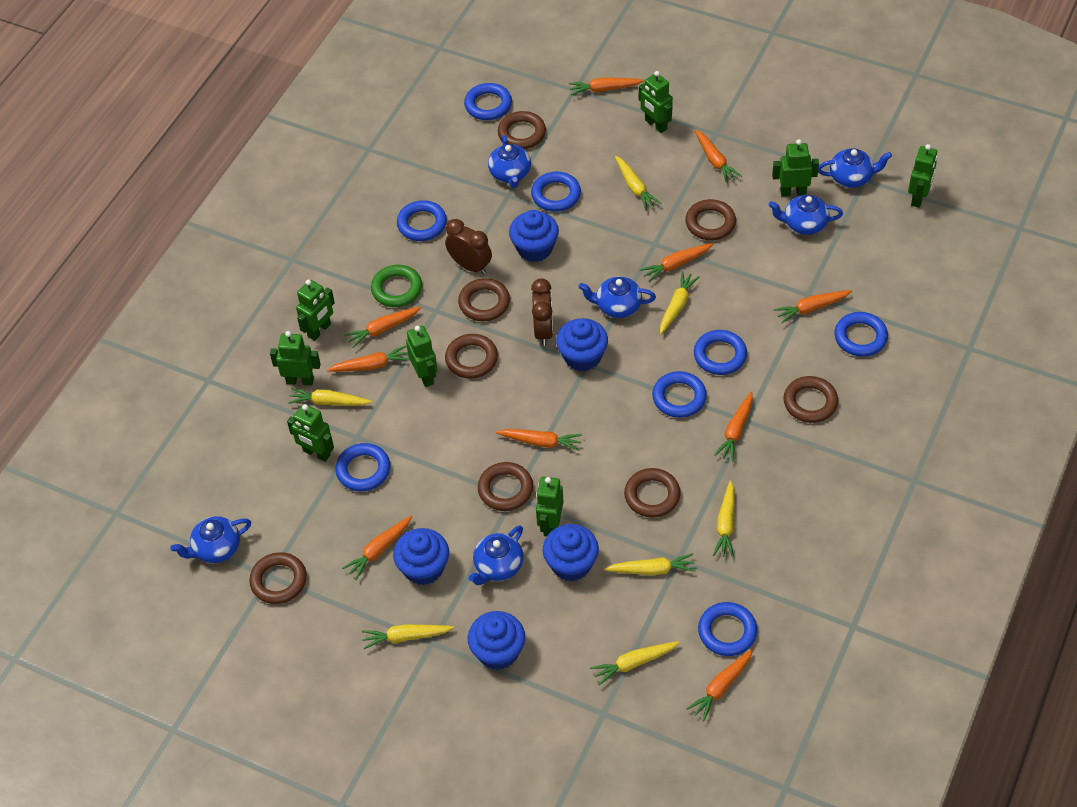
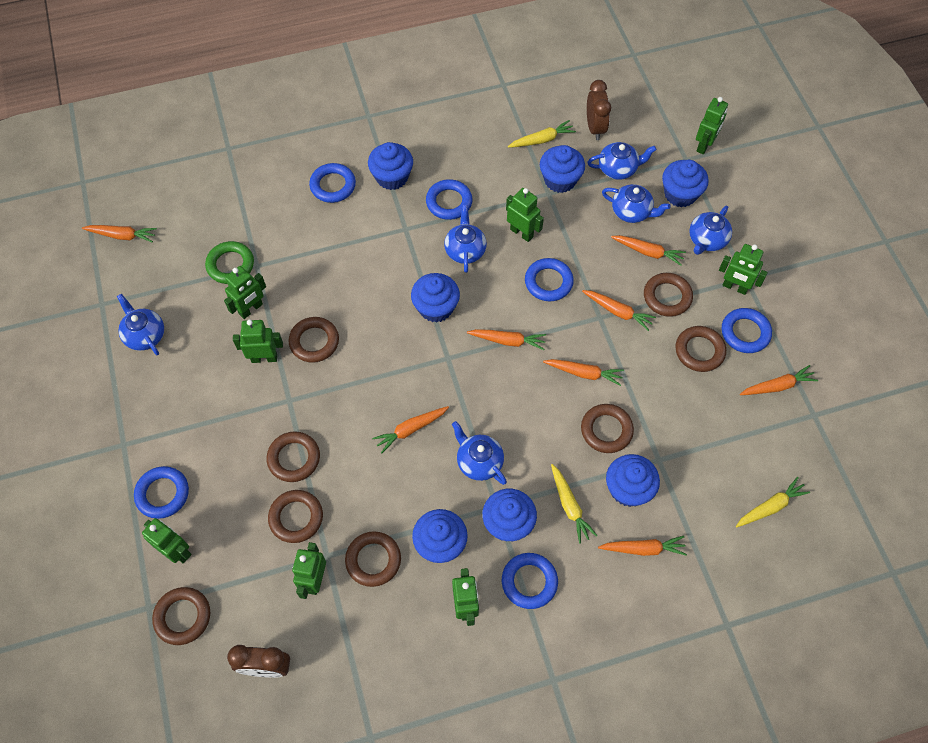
blue cupcake: [393,528,449,585] [468,611,525,670] [509,210,559,262] [543,524,599,581] [556,318,608,372] = 5 -> [368,142,413,190] [411,273,460,323] [412,509,468,563] [482,489,537,541] [540,145,585,193] [606,454,660,507] [662,160,709,207] = 7
blue ring: [335,443,390,491] [397,200,447,241] [464,83,512,120] [531,172,581,212] [652,371,707,418] [694,330,747,375] [698,602,757,656] [834,312,888,357] = 8 -> [134,466,189,519] [309,163,356,203] [426,179,472,220] [502,553,558,609] [525,258,574,301] [722,308,772,353] = 6
orange carrot: [327,345,410,372] [342,515,412,580] [344,306,421,348] [496,429,582,451] [569,77,644,96] [640,243,713,282] [686,649,753,722] [695,129,742,183] [714,392,753,462] [774,290,852,323] = 10 -> [82,225,157,243] [372,406,449,453] [467,329,546,350] [543,359,624,386] [582,290,656,331] [598,536,687,556] [611,235,686,266] [740,365,818,395] = 8
yellow carrot: [288,388,372,406] [362,624,454,649] [590,641,680,685] [604,553,696,575] [615,156,661,211] [660,271,700,334] [713,480,735,558] = 7 -> [508,120,576,148] [551,464,598,544] [736,477,810,527] = 3

